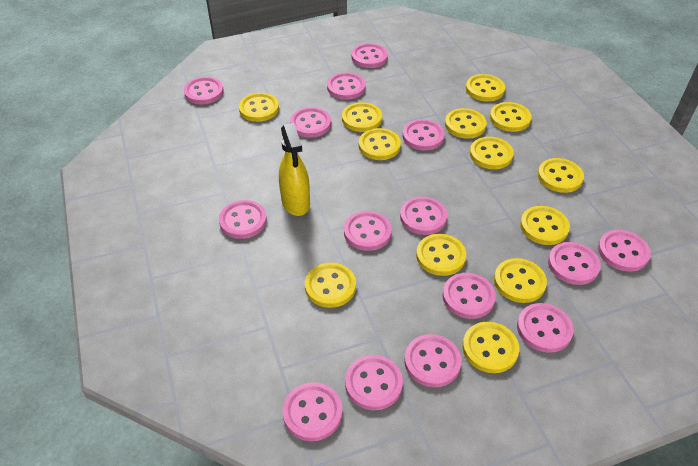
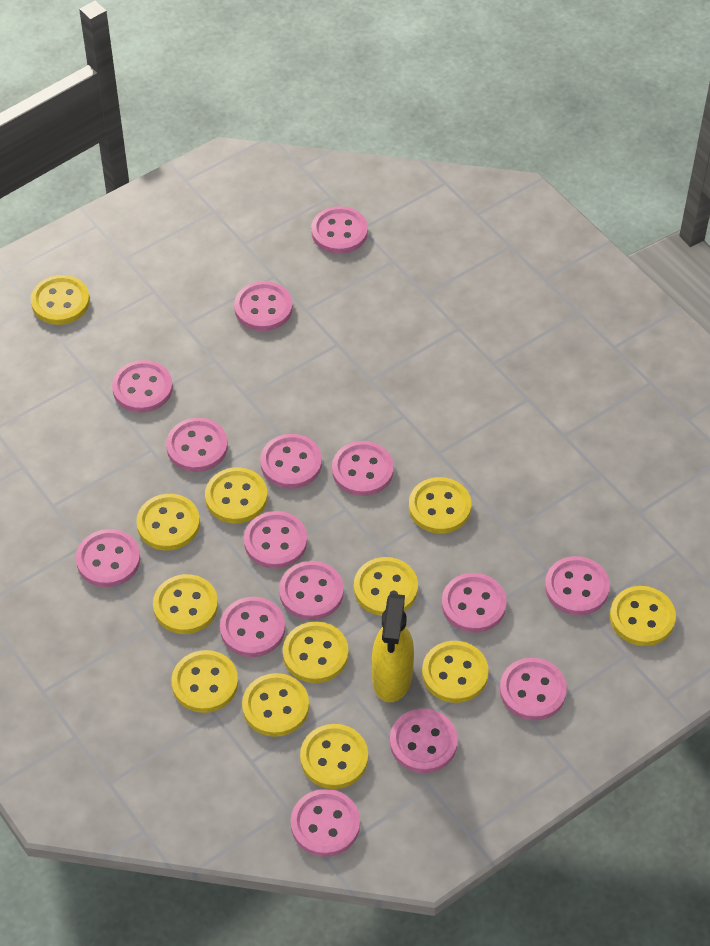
yellow button: [239,93,279,122] [305,263,356,308] [342,102,382,132] [359,128,401,160] [416,234,466,276] [445,108,487,139] [462,322,519,373] [466,74,505,102] [470,137,514,169] [490,102,532,132] [494,258,547,303] [520,206,570,245] [538,158,584,193] = 13 -> [31,275,90,325] [136,494,200,550] [153,574,218,634] [171,650,238,713] [205,467,267,523] [242,673,309,737] [283,622,348,683] [300,724,368,789] [354,557,418,616] [409,477,471,534] [422,641,489,703] [610,586,676,646] = 12

